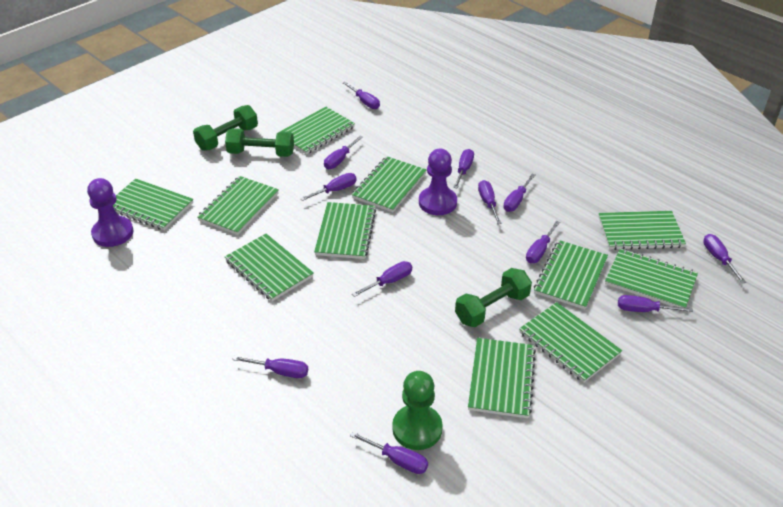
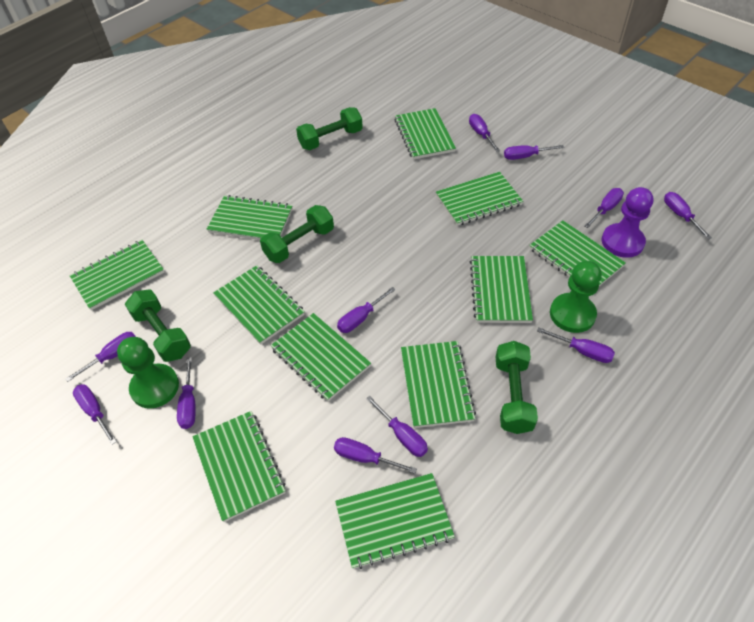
green dumbbell: [193,105,258,151] [225,128,294,157] [455,268,532,327] = 3 -> [125,290,191,362] [260,205,334,263] [296,107,363,150] [496,341,538,434] = 4
green pawn: [392,371,443,450] = 1 -> [117,337,179,409] [550,261,602,333] = 2
purple pawn: [87,178,133,247] [419,149,457,215] = 2 -> [602,187,653,258] = 1
purple screwdriver: [232,356,308,378] [300,173,357,201] [324,136,363,169] [343,82,380,109] [350,432,428,474] [352,261,412,297] [453,149,474,188] [478,180,501,224] [503,174,535,212] [526,221,560,263] [618,295,693,312] [703,234,746,284] = 12 -> [65,332,136,382] [73,384,117,445] [177,357,196,429] [334,437,417,474] [337,287,396,333] [366,396,428,457] [469,114,500,152] [504,145,564,160] [537,327,615,363] [585,188,624,228] [664,192,712,240] = 11

